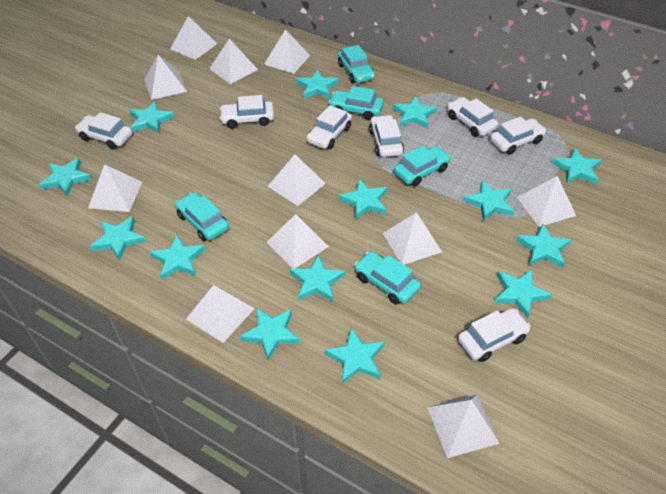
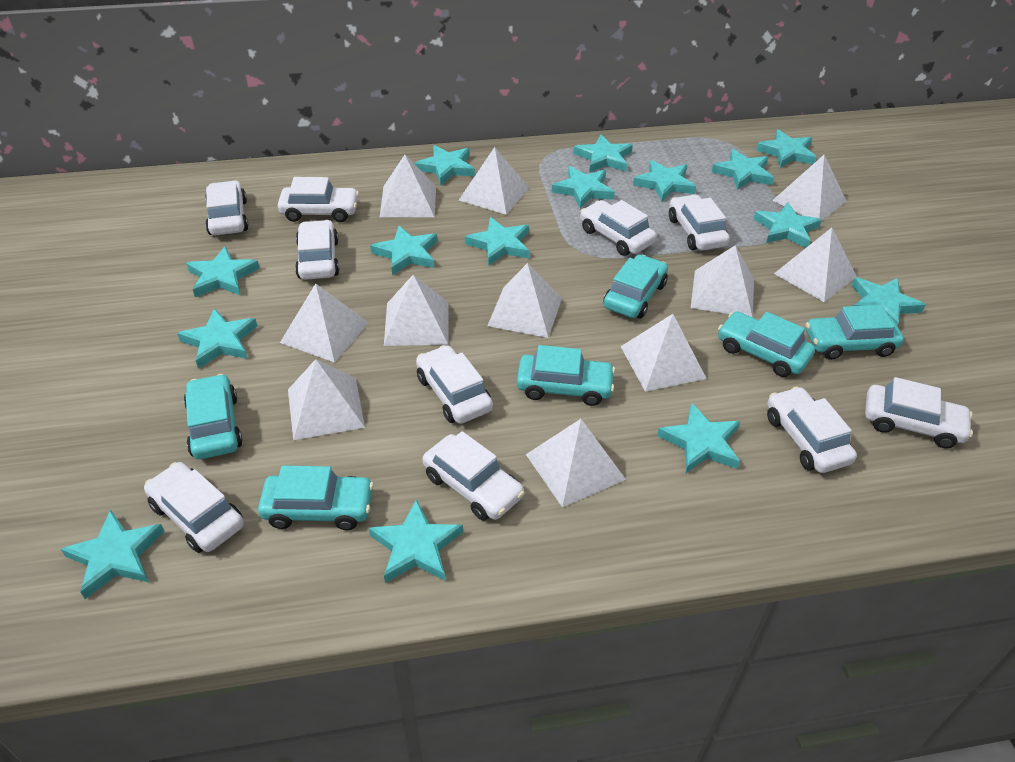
turquoise car: [175,192,229,241] [328,86,384,120] [338,45,375,84] [354,251,421,305] [394,146,451,186] = 5 -> [184,374,243,459] [258,466,374,530] [517,345,615,406] [603,254,668,319] [718,311,815,377] [806,305,904,360] = 6
turquoise star: [39,158,92,196] [90,216,146,261] [130,101,174,133] [150,235,205,280] [240,308,300,360] [290,255,345,302] [296,69,338,99] [325,328,385,384] [339,179,387,219] [393,96,437,128] [464,180,514,221] [494,269,552,318] [516,224,571,268] [552,148,602,185] = 14 -> [61,510,165,599] [177,308,257,369] [186,246,260,297] [369,499,463,583] [370,226,437,275] [414,145,475,186] [465,217,529,266] [552,166,615,209] [573,134,633,173] [633,160,696,202] [657,403,740,473] [712,149,774,190] [753,202,822,248] [756,129,817,168] [852,278,926,326] = 15
white car: [75,112,132,149] [219,95,274,129] [307,105,352,149] [369,115,404,157] [447,97,498,137] [458,308,531,362] [490,116,546,155] = 7 -> [144,462,244,553] [205,180,249,235] [278,177,359,222] [295,220,339,280] [416,345,493,424] [423,431,525,521] [580,200,657,256] [669,194,730,251] [767,387,857,473] [865,377,973,448] = 10

